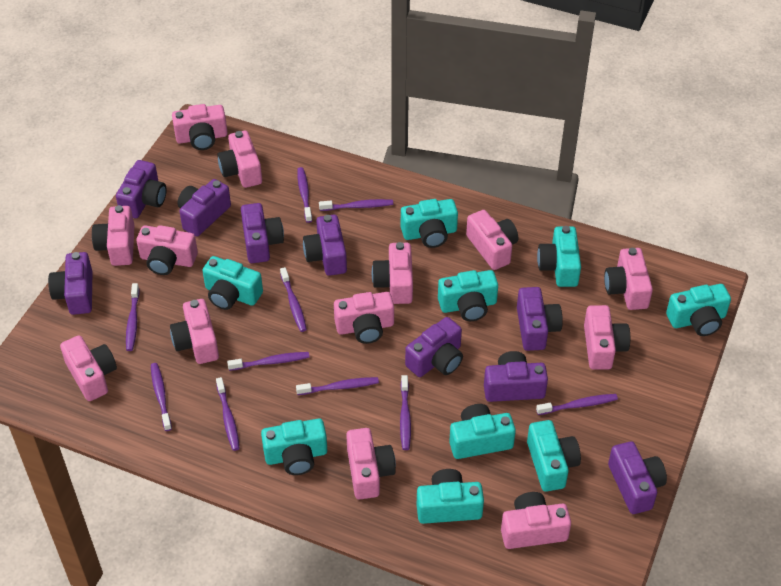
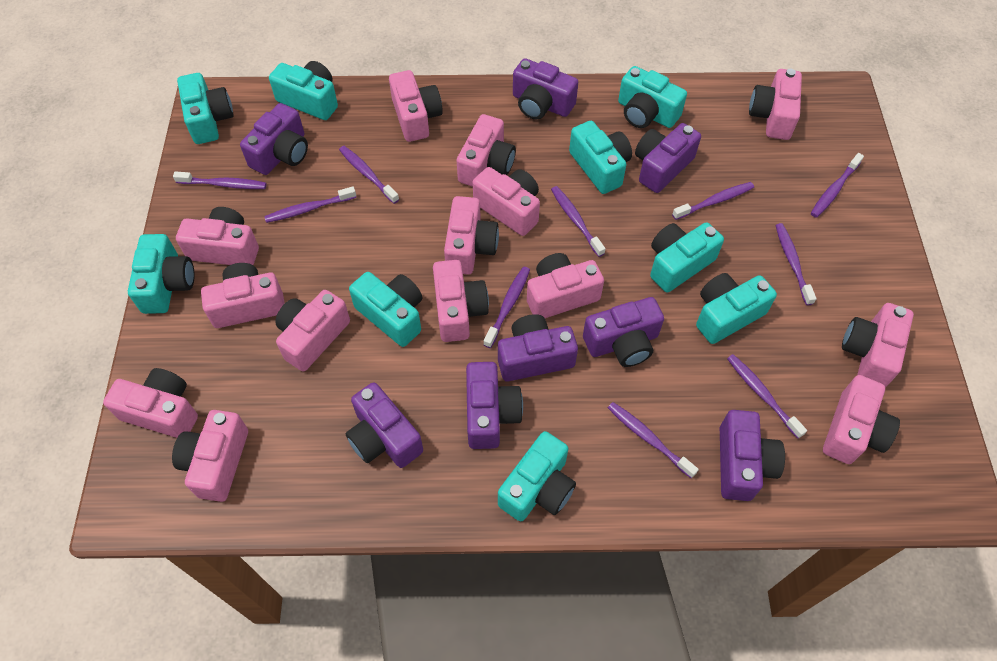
pink camera: [60,335,117,401] [92,205,134,266] [136,225,198,275] [170,299,219,364] [172,104,228,150] [217,131,262,188] [334,292,394,344] [346,428,396,499] [372,242,413,304] [466,210,518,270] [501,492,571,549] [584,305,630,370] [604,248,653,310] = 13 -> [103,368,198,438] [172,410,248,502] [176,207,259,265] [201,263,285,328] [275,290,350,372] [389,70,443,142] [433,260,489,342] [444,196,499,274] [457,114,516,187] [473,167,540,236] [527,253,604,318] [749,69,802,140] [823,375,900,464] [842,303,914,387] = 14
purple camera: [48,252,93,315] [116,160,167,218] [178,179,231,237] [241,203,284,263] [303,215,347,276] [405,317,463,377] [484,351,548,402] [517,287,563,351] [608,441,667,514] = 9 -> [240,103,308,175] [345,382,423,468] [466,362,523,449] [498,314,578,382] [513,58,578,119] [583,297,664,367] [635,123,701,193] [720,410,785,501] = 8

